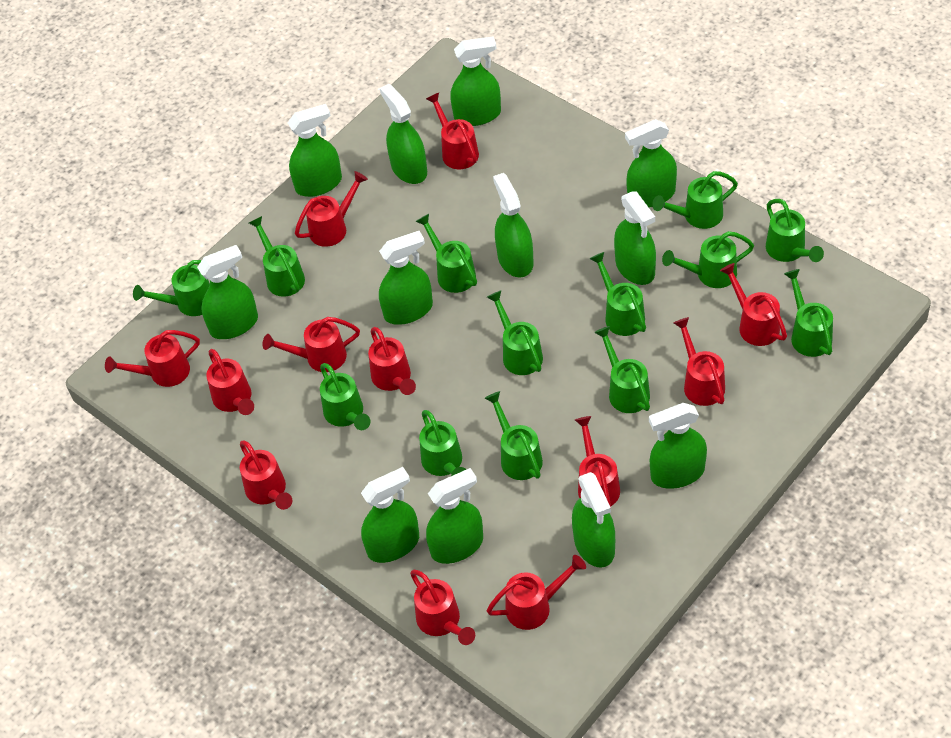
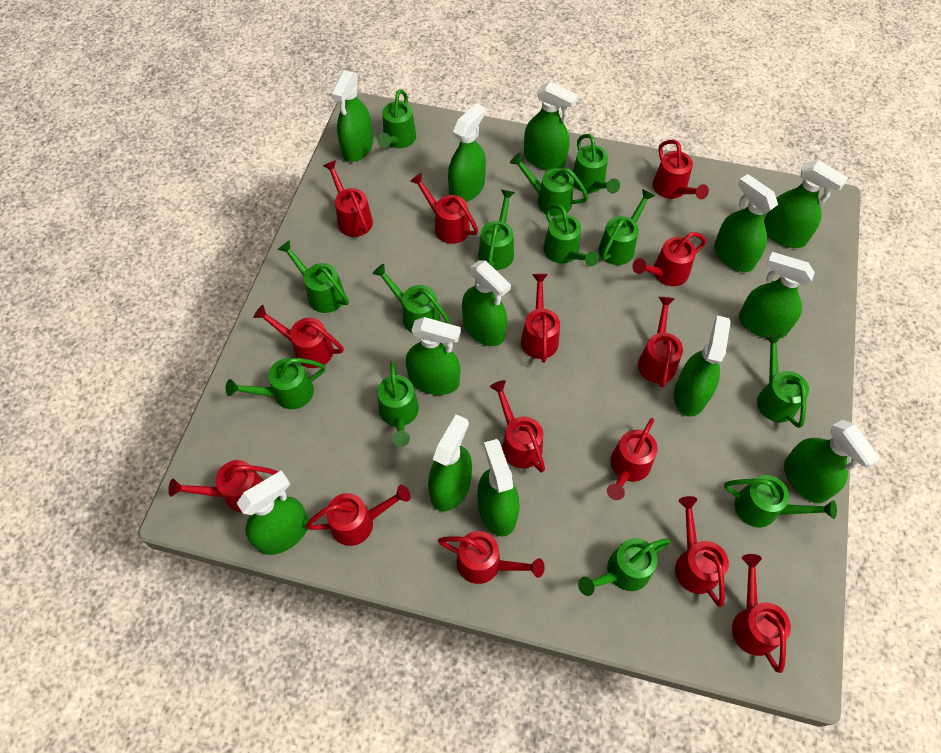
green spray bottle: [197,245,258,339] [288,104,342,197] [361,467,419,563] [379,231,433,325] [380,84,427,184] [426,468,483,564] [450,36,501,126] [493,173,534,278] [572,472,615,567] [614,191,656,285] [625,119,677,208] [649,403,707,489] = 12 -> [237,470,309,555] [331,70,373,162] [406,317,461,395] [428,414,472,511] [448,103,486,202] [462,261,511,346] [477,439,520,536] [524,82,578,170] [674,315,731,417] [714,174,778,272] [739,252,815,338] [764,160,848,248] [784,420,881,503] = 13
red watering can: [105,330,200,387] [206,349,254,415] [240,440,292,510] [263,317,360,372] [295,171,368,247] [368,327,416,395] [410,570,475,645] [426,93,479,169] [487,555,586,630] [575,416,620,507] [674,317,725,406] [720,263,787,346] = 12 -> [168,460,278,512] [253,305,344,368] [306,485,411,546] [323,160,373,237] [410,173,478,244] [438,531,545,584] [490,380,545,473] [521,274,560,363] [607,418,657,500] [632,232,706,286] [638,297,683,388] [653,140,709,199] [675,496,729,607] [732,554,791,673] = 14

